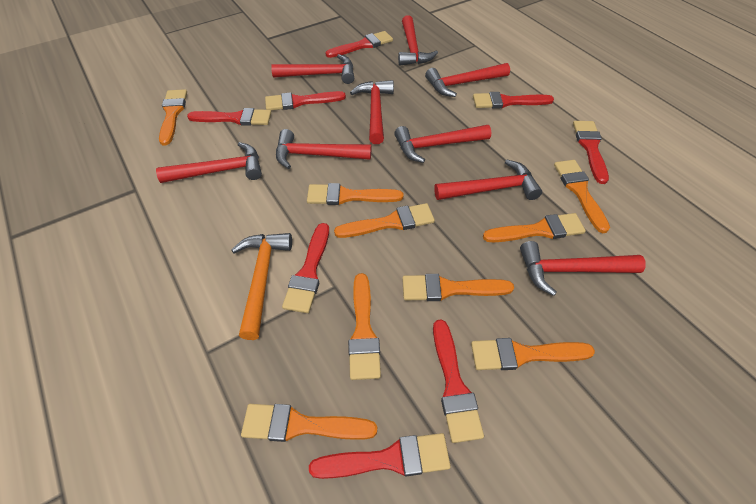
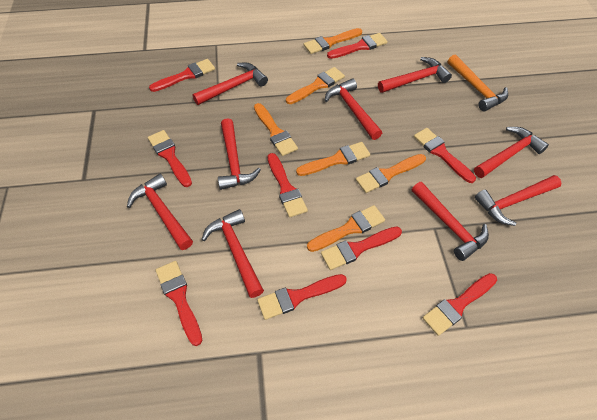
orange brush: [159,89,187,146] [241,404,377,442] [307,183,403,205] [334,203,435,238] [348,273,381,380] [402,274,514,301] [471,338,595,370] [483,213,586,242] [554,160,610,233] = 9 -> [254,103,298,156] [286,67,345,104] [296,142,370,176] [304,28,362,54] [307,205,385,252] [356,154,426,193] = 6
red brush: [187,108,271,126] [265,91,346,110] [282,223,329,313] [309,433,451,479] [326,31,393,58] [433,319,484,443] [473,92,554,109] [573,121,609,184] = 8 -> [148,130,192,187] [149,59,215,92] [156,261,202,346] [257,274,347,320] [267,153,308,217] [321,227,402,270] [327,33,388,59] [414,128,476,183] [423,273,497,336] = 9

